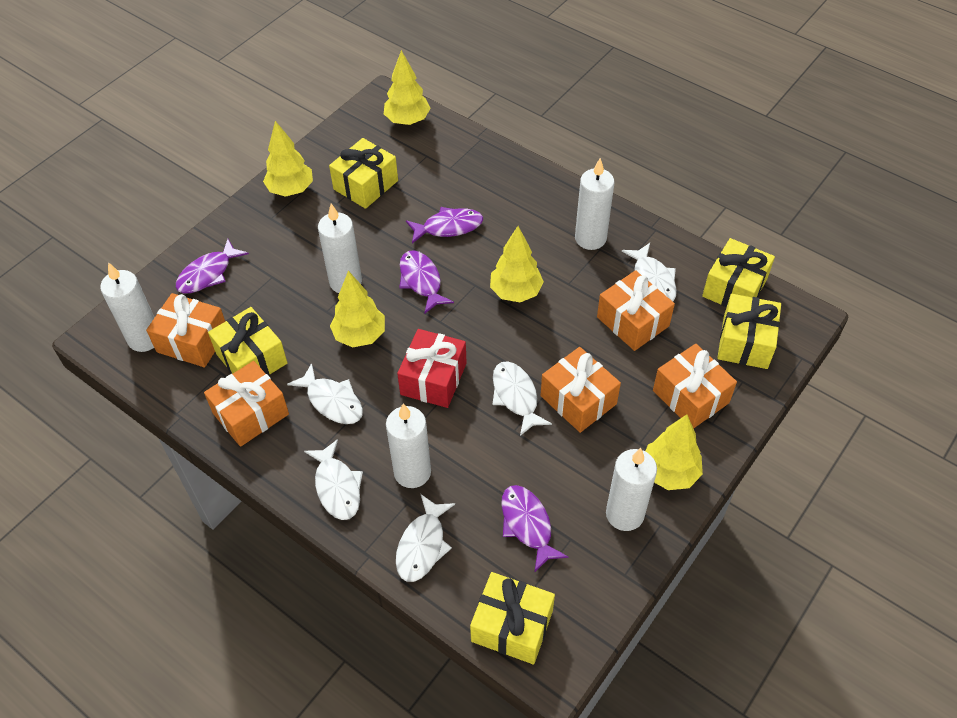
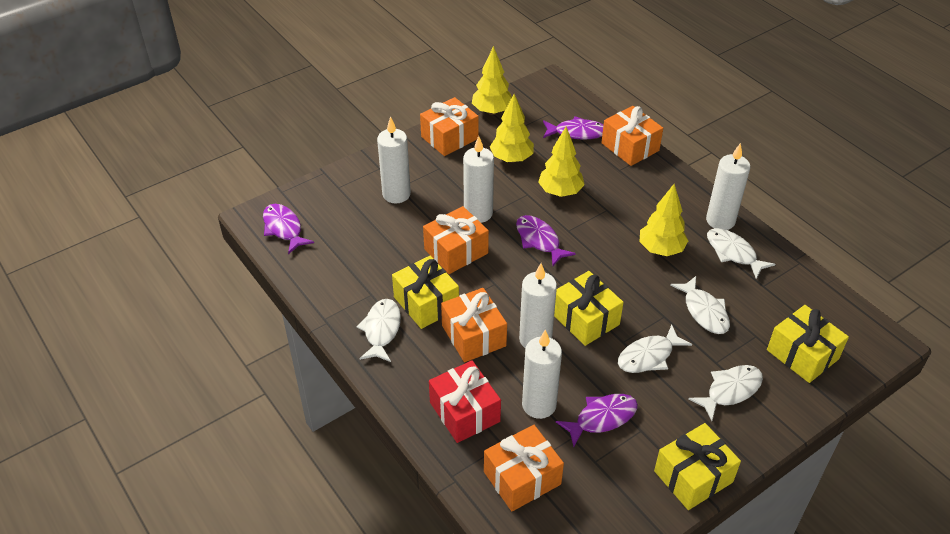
yellow gift: [208,307,287,376] [329,138,398,209] [470,572,555,664] [702,238,775,307] [717,294,781,369] = 5 -> [392,256,459,329] [554,271,624,346] [654,423,741,510] [767,305,849,383] = 4
yellow tree: [263,121,313,197] [330,271,385,347] [384,50,431,125] [490,226,544,302] [645,414,703,490] = 5 -> [472,46,512,115] [490,94,534,163] [538,127,585,197] [640,184,688,256] = 4

